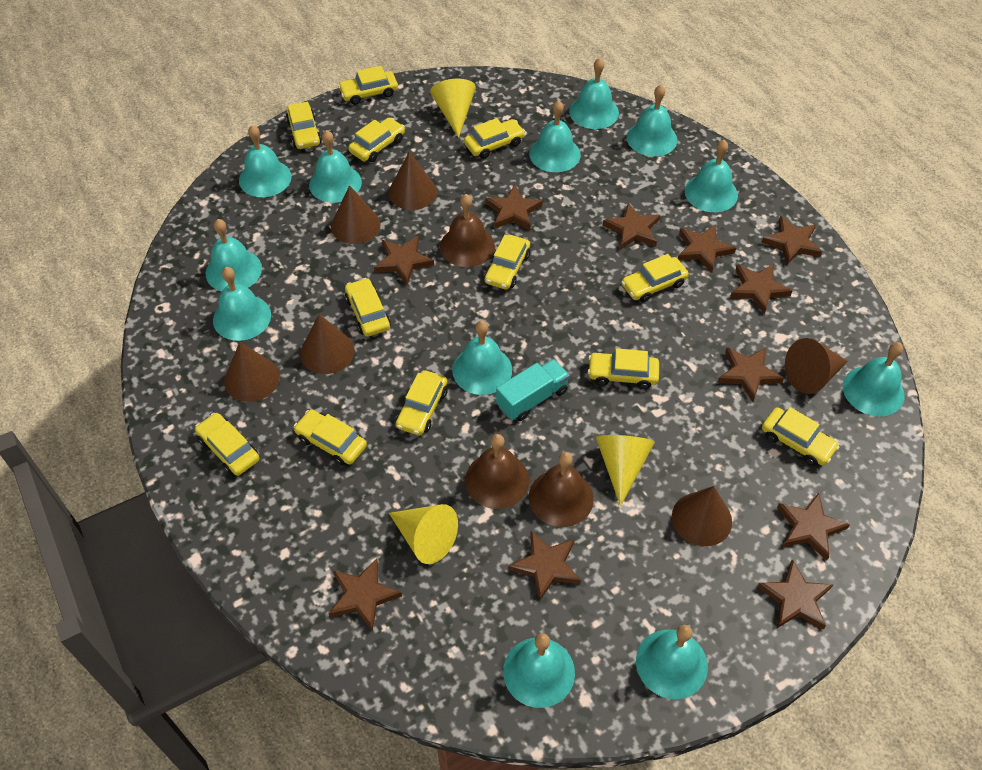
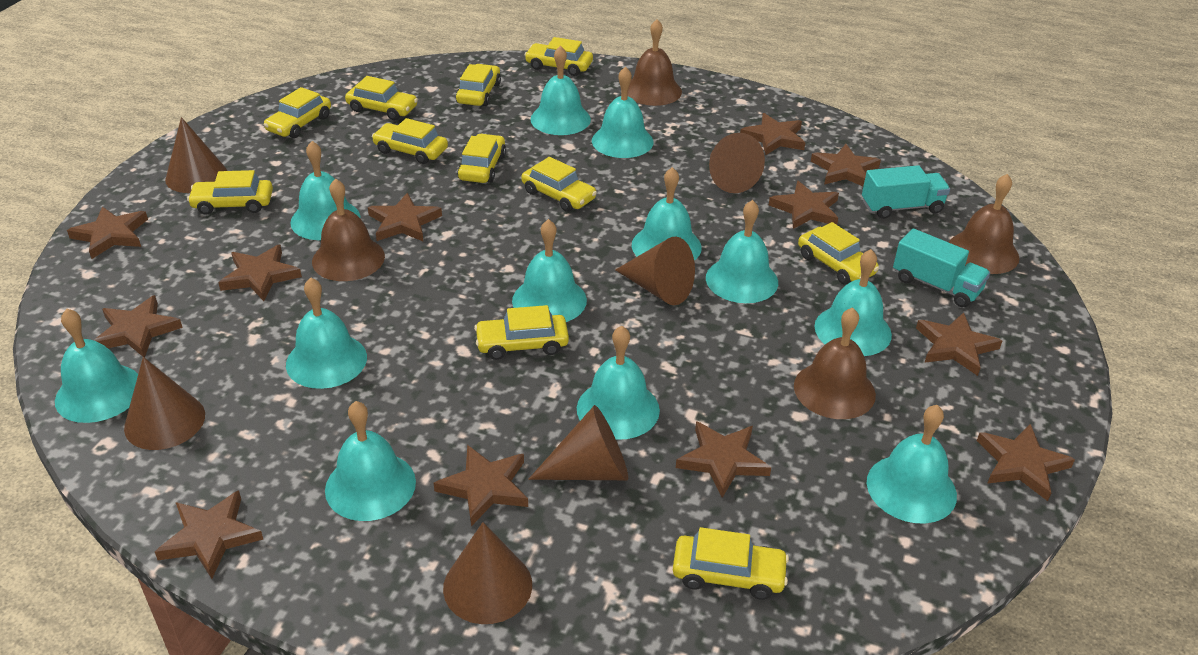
brown bell: [440,194,495,267] [465,434,529,509] [529,452,594,527] = 3 -> [312,178,385,281] [627,19,682,106] [794,307,876,419] [949,174,1019,274] = 4
brown star: [328,558,402,631] [374,236,434,285] [485,185,543,230] [509,531,581,601] [603,203,661,250] [678,224,736,273] [717,347,784,402] [730,264,792,314] [757,559,833,630] [761,216,822,265] [777,493,850,561] = 11 -> [67,207,148,259] [94,295,183,358] [155,490,263,579] [218,245,302,301] [368,193,442,241] [434,445,528,526] [676,421,771,498] [740,113,805,155] [769,181,839,229] [811,144,881,186] [916,312,1002,376] [977,424,1075,501] = 12
turquoise truck: [496,359,570,421] = 1 -> [862,165,950,219] [893,228,990,307] = 2
yellow car: [195,413,259,476] [286,102,321,149] [294,409,367,466] [338,66,398,105] [345,278,391,337] [348,118,405,162] [396,370,448,435] [464,118,525,159] [485,235,530,290] [588,348,659,389] [621,254,689,302] [762,407,839,466] = 12 -> [187,170,273,215] [264,87,331,138] [345,76,418,120] [372,118,448,164] [456,64,501,106] [457,134,506,183] [474,305,569,360] [521,157,597,212] [524,37,593,76] [673,527,789,600] [798,222,879,285] = 11
yellow cone: [389,504,458,564] [430,79,476,138] [596,435,655,506] = 3 -> none = 0

